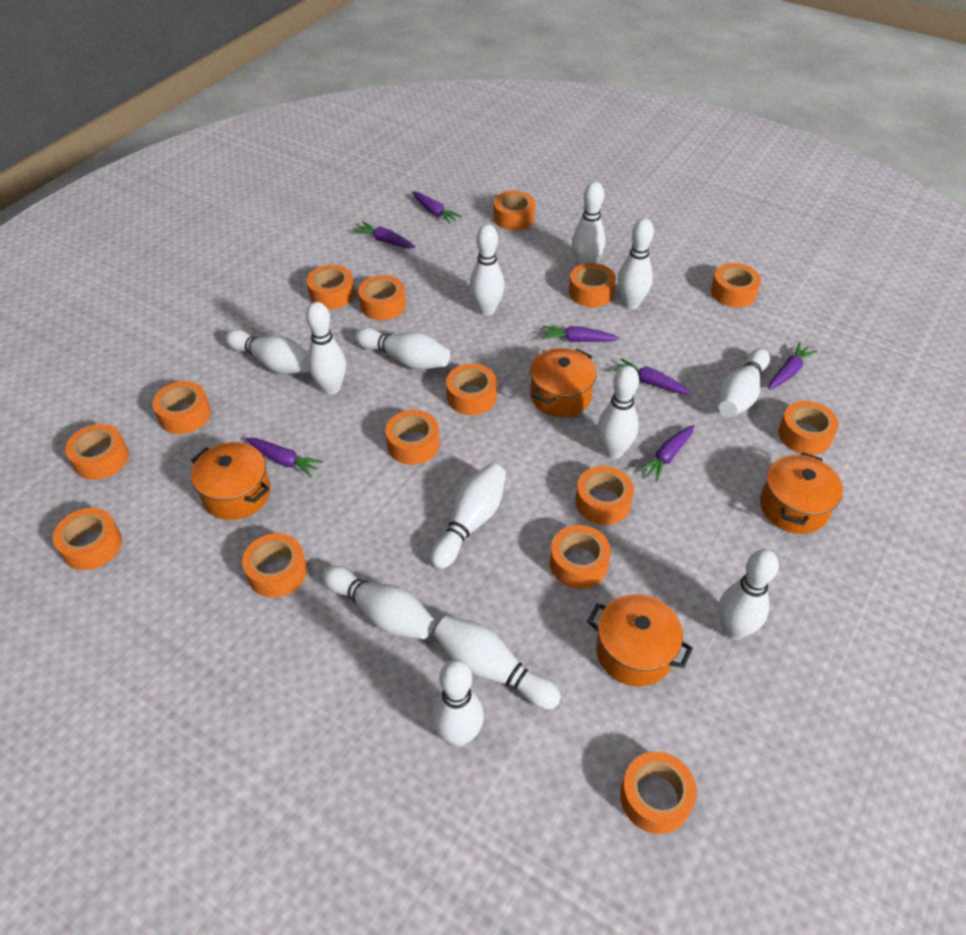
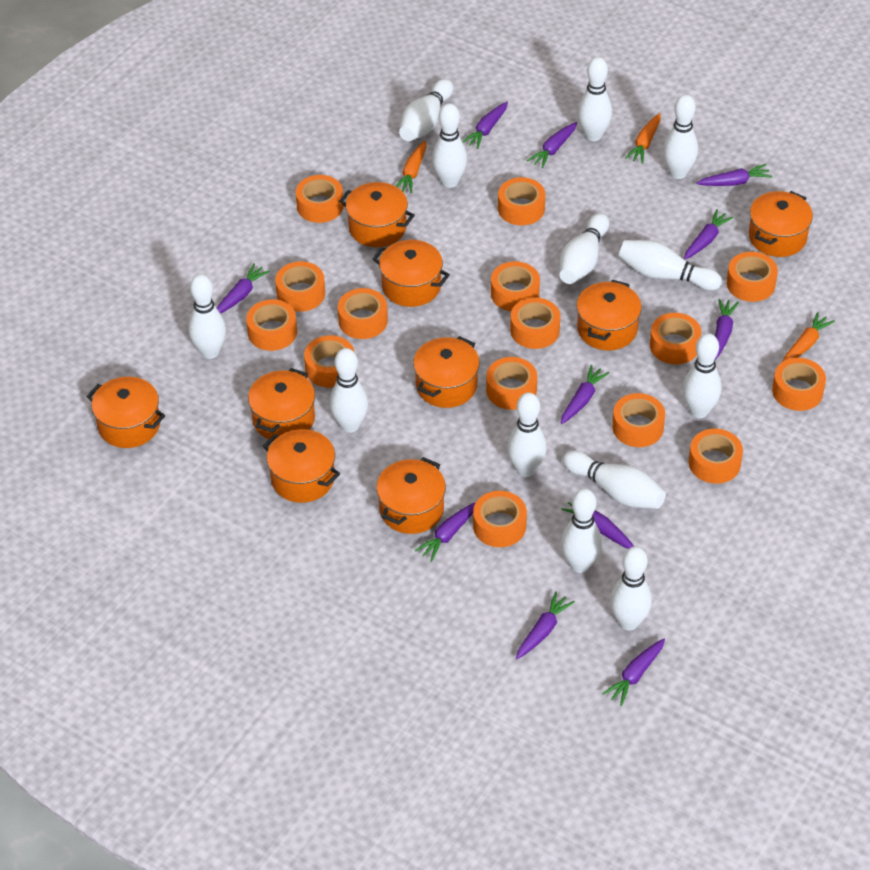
orange carrot: none = 0 -> [396,141,426,193] [625,113,661,164] [783,312,835,361] = 3
orange pot: [191,442,270,520] [530,348,597,417] [587,594,693,687] [760,452,843,534] = 4 -> [87,377,165,448] [248,368,315,441] [263,429,340,503] [339,182,415,247] [373,240,450,307] [376,457,446,534] [413,336,480,408] [577,280,641,351] [749,191,813,257] = 9
purple carrot: [246,438,323,477] [353,222,415,248] [412,191,462,224] [542,326,620,342] [613,358,691,394] [638,425,694,482] [768,342,817,390] = 7 -> [216,263,270,314] [415,502,476,562] [462,102,508,149] [516,592,575,659] [527,122,577,168] [561,365,610,424] [561,502,634,549] [602,638,665,706] [684,209,734,259] [696,164,772,186] [715,299,739,359] = 11

